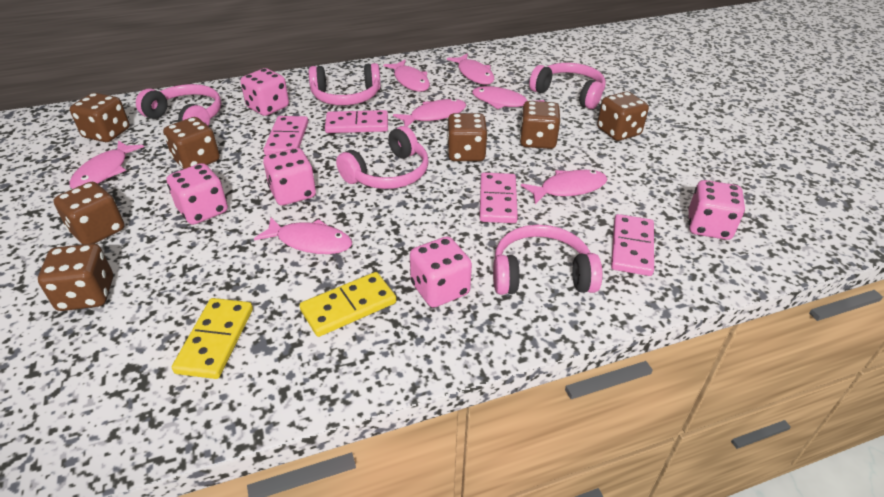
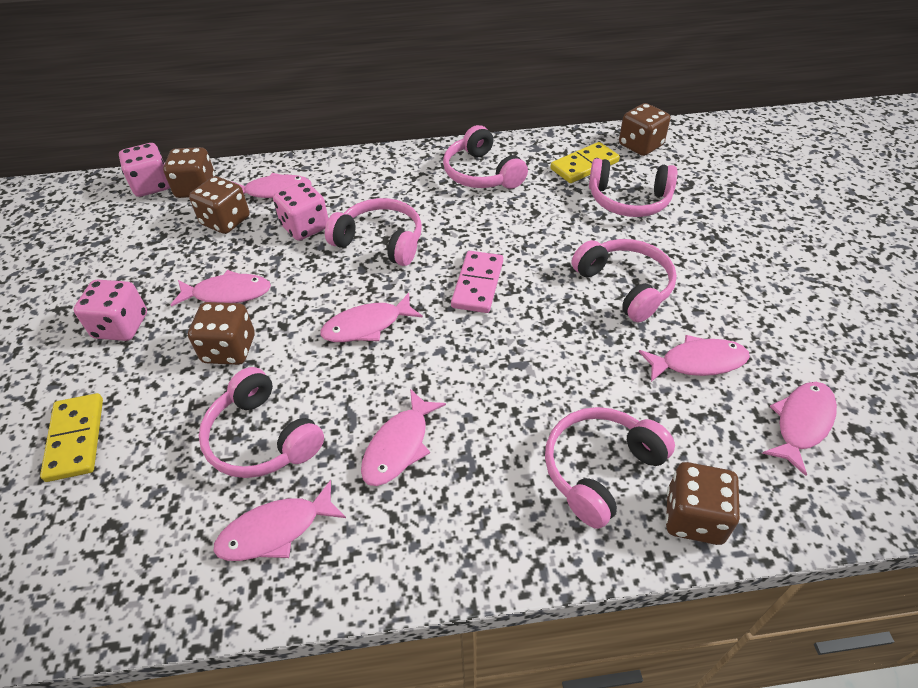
brown dice: [38,243,113,311] [54,182,125,244] [70,93,130,142] [163,117,220,169] [447,113,488,161] [520,101,561,149] [597,92,649,141] = 7 -> [163,147,215,198] [188,302,255,365] [189,176,250,234] [619,103,670,156] [666,462,740,545] = 5
pink dice: [167,163,228,225] [241,68,289,116] [263,148,316,205] [410,236,472,308] [689,180,745,240] = 5 -> [73,279,147,341] [119,143,170,197] [273,181,328,241] = 3
pink domino: [263,116,308,155] [325,110,388,133] [480,173,518,223] [611,214,654,276] = 4 -> [451,251,503,313] = 1
pink headphones: [136,84,221,126] [309,63,381,105] [336,126,429,189] [493,225,602,295] [529,63,605,109] = 5 -> [199,367,324,478] [325,198,422,266] [443,125,528,189] [545,407,675,529] [572,239,677,323] [589,158,677,217] = 6

